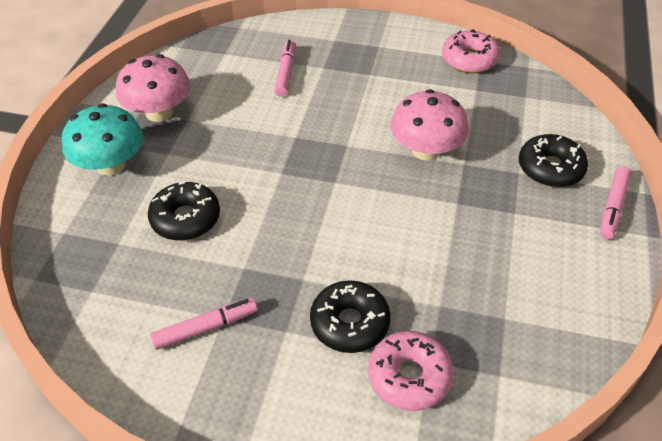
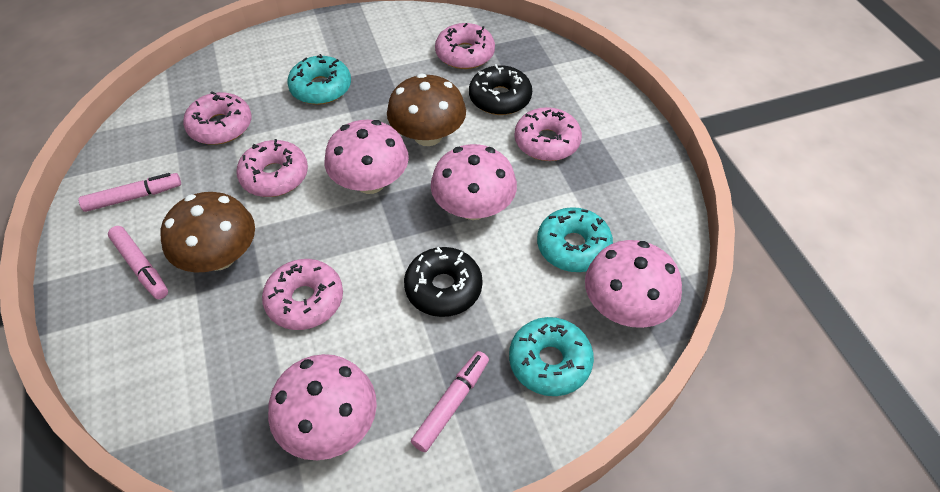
black donut: [148,181,220,241] [310,280,391,353] [519,134,588,187] = 3 -> [404,247,483,317] [469,64,532,115] = 2
brown mushroom: none = 0 -> [161,192,255,272] [387,74,466,146] = 2
pink donut: [368,331,454,411] [442,29,500,73] = 2 -> [183,91,251,145] [237,139,308,197] [262,259,343,330] [435,23,495,69] [515,107,582,161] = 5
pink mushroom: [116,54,190,122] [390,89,469,161] = 2 -> [268,354,377,460] [324,120,409,194] [431,144,517,220] [585,240,682,328] = 4
turquoise donut: none = 0 -> [287,54,351,105] [509,317,594,396] [537,207,613,272] = 3
turquoise mushroom: [62,104,143,176] = 1 -> none = 0

